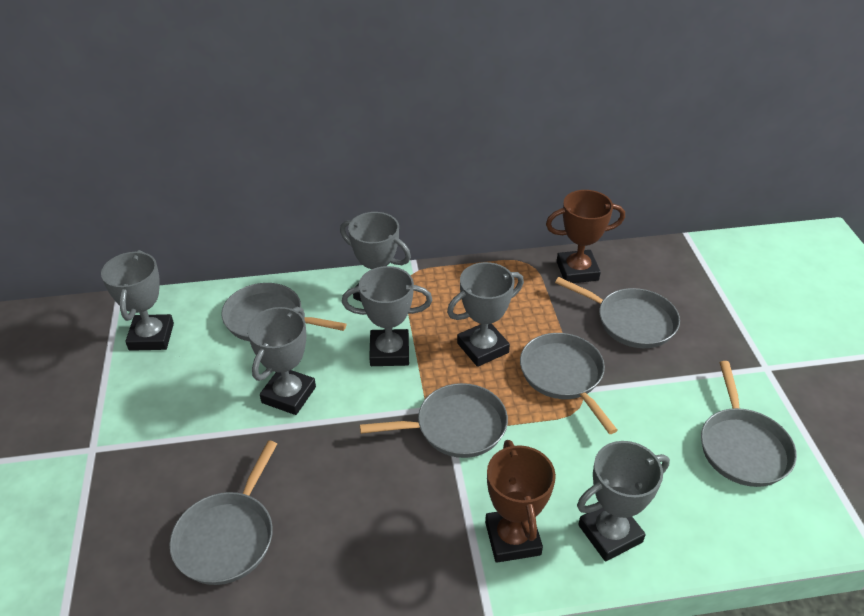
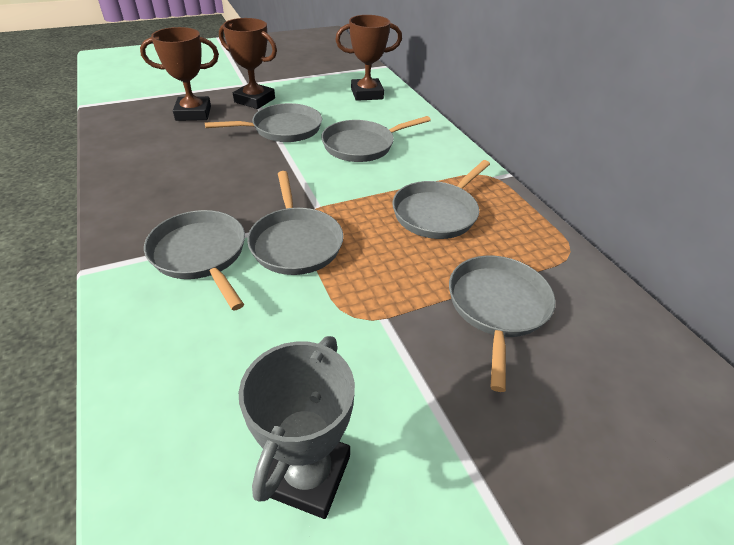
brown trophy: [485,440,556,563] [546,190,625,283] = 2 -> [140,27,219,121] [219,18,277,109] [336,15,402,101] = 3
grey trophy: [101,250,174,351] [247,307,316,415] [340,212,411,302] [342,266,432,366] [447,262,524,367] [577,441,670,561] = 6 -> [239,336,355,519] = 1

